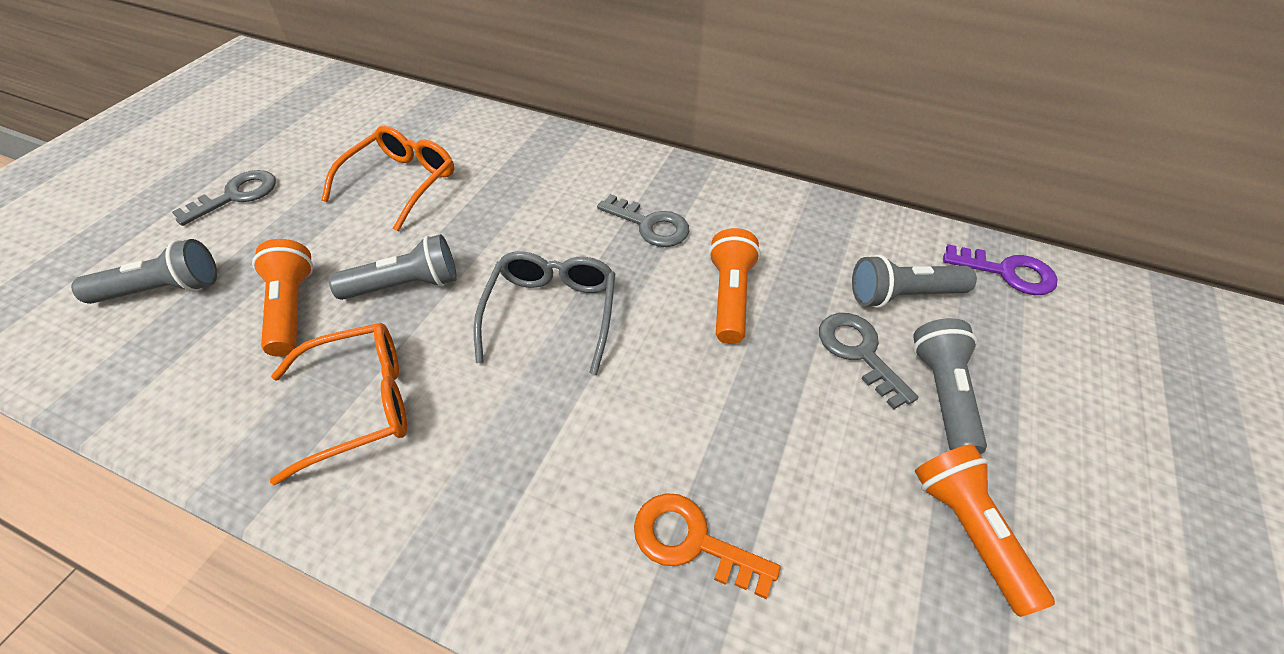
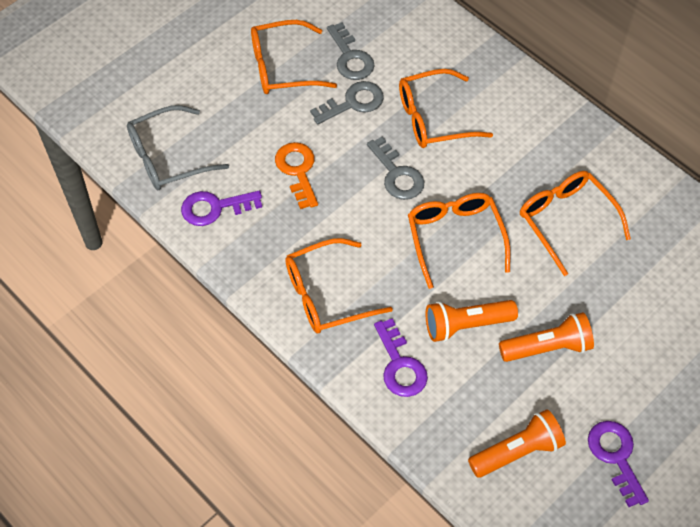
grey flashlight: [71,239,217,304] [329,234,457,300] [852,255,977,308] [913,318,987,454] = 4 -> none = 0
orange glasses: [270,323,407,485] [321,126,454,231] = 2 -> [251,20,337,94] [285,238,393,333] [399,69,493,148] [408,193,511,289] [520,171,631,276] = 5
purple key: [943,244,1058,295] = 1 -> [181,191,262,226] [374,318,428,397] [588,421,649,507] = 3

